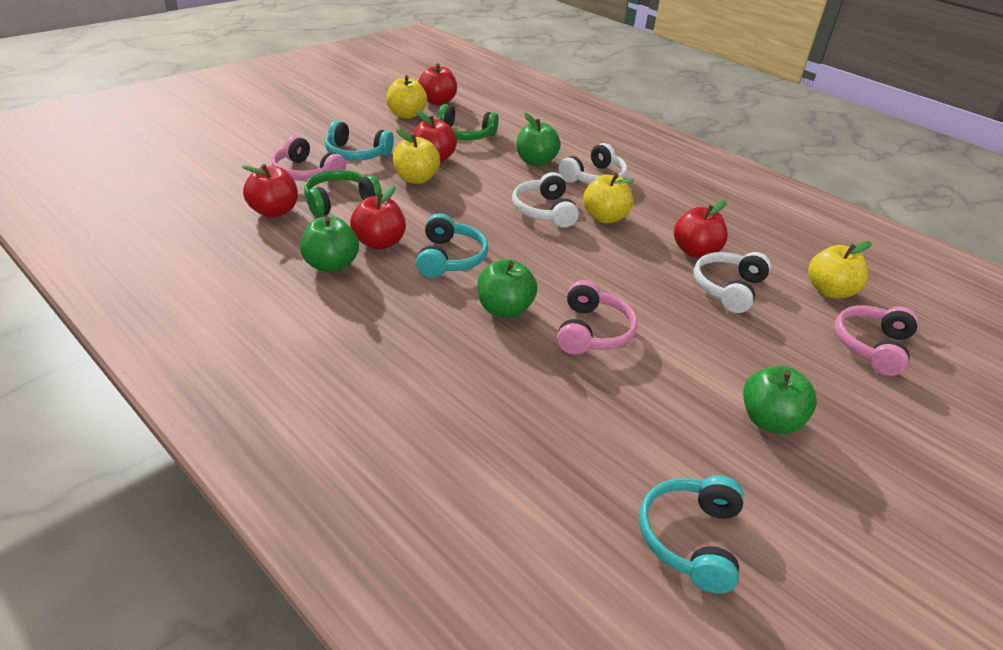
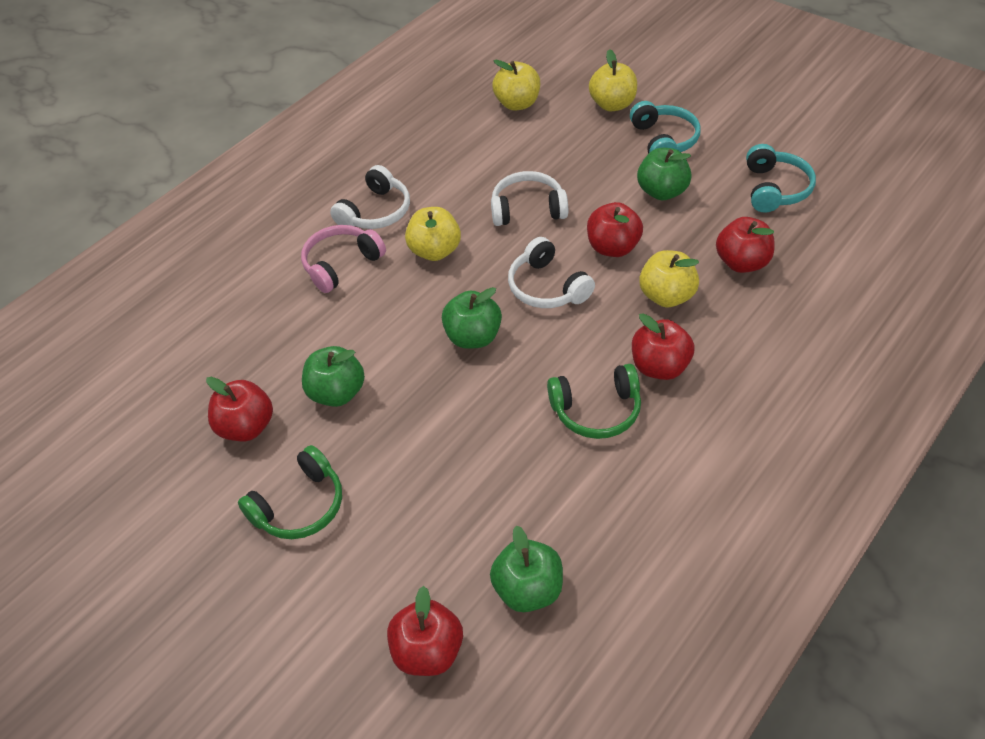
pink headphones: [271,136,346,181] [557,280,638,355] [835,305,918,376] = 3 -> [301,225,386,293] = 1
turquoise headphones: [325,121,394,161] [416,213,488,278] [639,476,744,594] = 3 -> [630,101,701,154] [746,144,816,213] = 2

